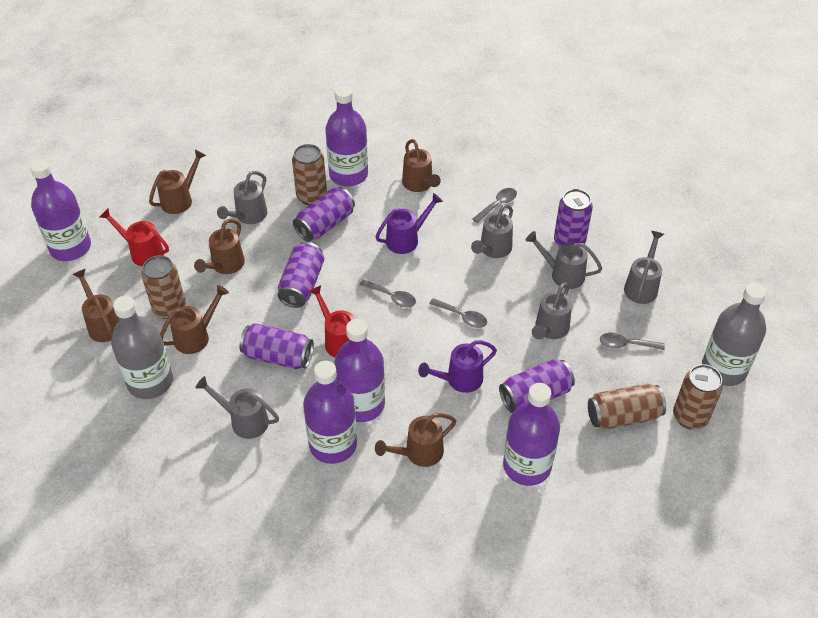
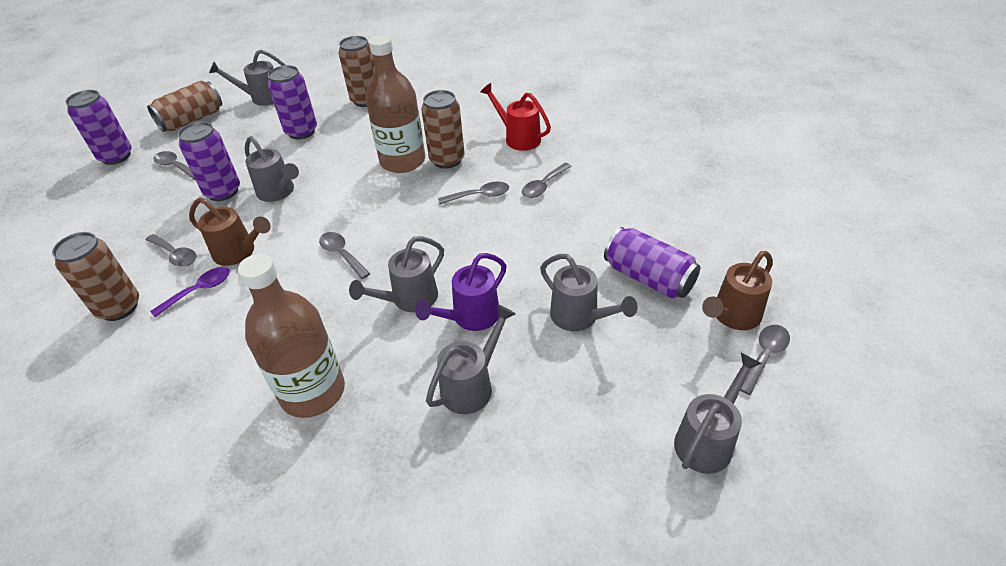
brown bottle: none = 0 -> [238,254,345,418] [365,35,425,173] = 2
brown watering can: [73,269,120,342] [149,150,206,214] [160,285,229,354] [194,219,245,274] [375,413,457,467] [402,139,441,192] = 6 -> [189,197,270,266] [702,251,773,330] = 2
grey bottle: [111,296,173,399] [702,283,767,386] = 2 -> none = 0
grey spoon: [360,279,416,307] [429,298,487,328] [473,188,517,223] [600,333,665,350] = 4 -> [146,234,196,267] [153,151,195,180] [319,232,370,279] [438,182,509,204] [522,163,572,198] [740,325,790,395] = 6
purple bottle: [30,159,91,261] [303,361,357,464] [325,86,368,187] [334,319,385,422] [503,383,560,486] = 5 -> none = 0
purple can: [239,323,314,369] [278,242,324,308] [293,187,355,242] [499,359,575,413] [554,189,593,247] = 5 -> [65,90,132,165] [178,122,240,201] [268,65,317,139] [604,227,701,299] = 4
purple spoon: none = 0 -> [150,267,230,317] = 1
purple watering can: [375,193,443,254] [418,340,497,393] = 2 -> [415,253,506,331] = 1
red watering can: [100,209,169,266] [309,285,355,357] = 2 -> [480,83,551,151] = 1

